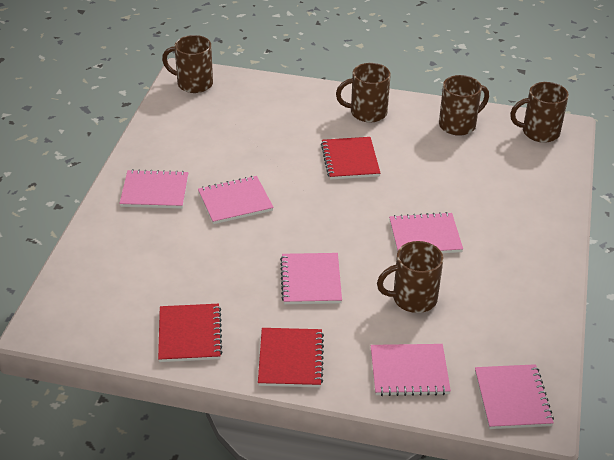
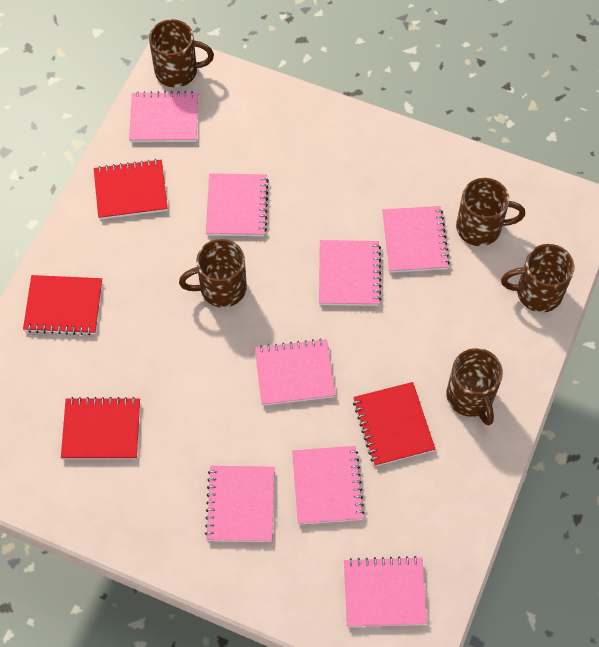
pink notebook: [119,169,188,208] [198,176,274,224] [280,253,342,304] [371,344,451,396] [389,212,463,253] [475,364,554,429] = 6 -> [129,91,198,142] [205,466,274,542] [206,173,269,236] [255,338,335,406] [292,446,365,525] [319,240,381,306] [344,556,427,627] [382,206,450,273] = 8
red notebook: [158,304,223,362] [258,328,324,387] [321,137,380,180] = 3 -> [23,275,102,335] [61,397,140,459] [94,159,168,219] [353,382,435,466] = 4

